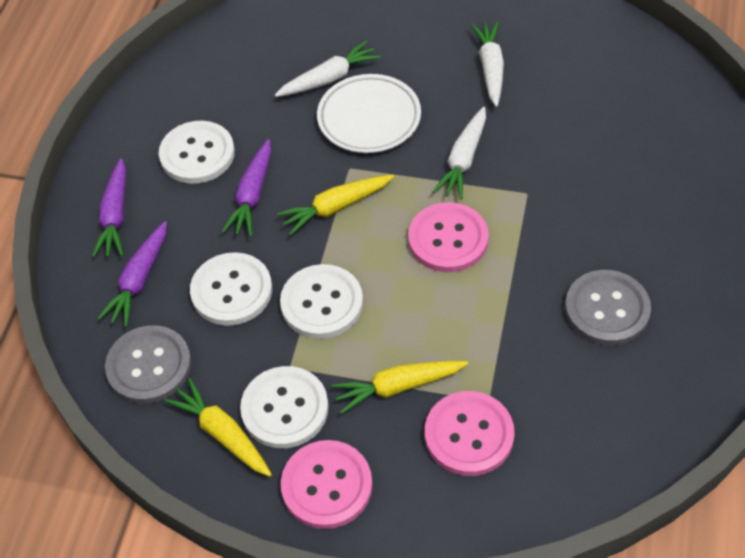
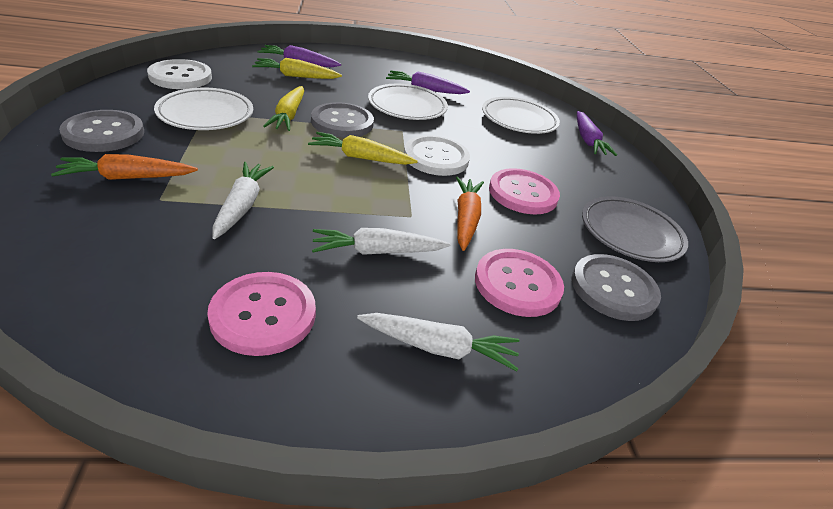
grey button: [105,325,192,404] [565,270,651,345] = 2 -> [59,110,144,152] [311,102,374,138] [572,254,661,321] = 3
grey plate: none = 0 -> [582,196,688,262] = 1
orange carrot: none = 0 -> [51,154,198,180] [456,177,484,251] = 2
white button: [159,121,235,184] [190,252,272,326] [240,366,329,448] [280,264,363,339] = 4 -> [147,59,212,89] [404,135,470,176] = 2
white plate: [317,74,421,153] = 1 -> [154,88,253,130] [368,84,448,120] [482,97,560,134] = 3

